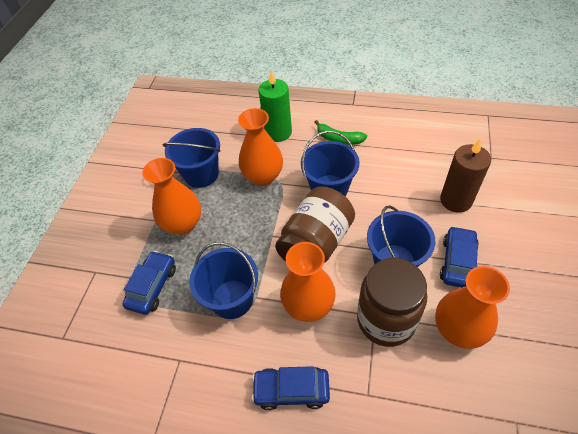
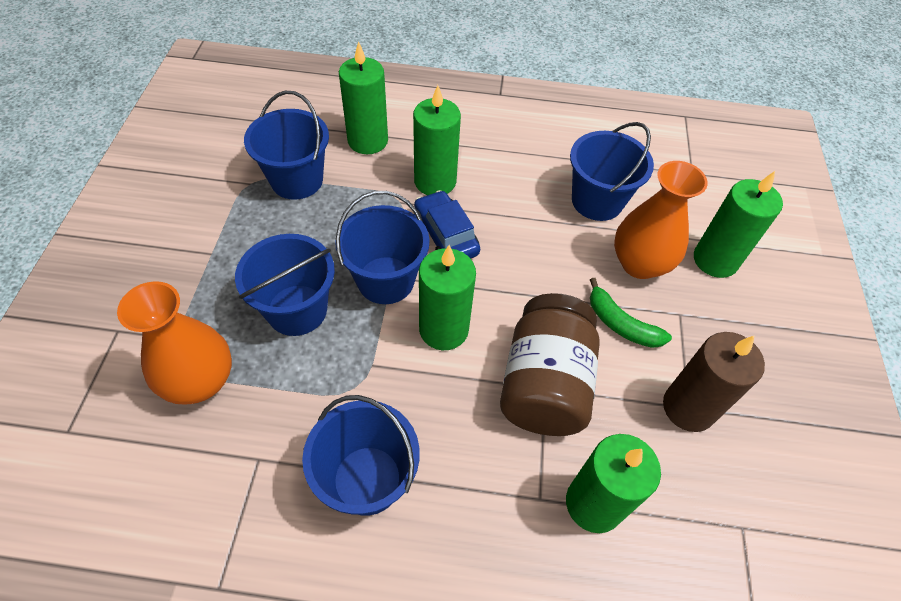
blue bucket: [163,128,220,188] [189,242,258,319] [301,131,360,197] [367,205,435,267] = 4 -> [235,234,335,336] [244,91,329,200] [302,395,419,516] [335,191,430,304] [570,122,654,221] = 5
blue car: [123,251,176,315] [251,366,330,410] [440,226,479,288] = 3 -> [414,190,480,259] = 1
brown jar: [275,186,355,263] [357,258,427,347] = 2 -> [500,293,600,436] = 1
green candle: [258,71,292,142] = 1 -> [339,41,388,154] [413,85,461,195] [419,245,476,350] [566,434,661,533] [694,171,783,278] = 5
orange vase: [142,158,201,235] [238,108,283,186] [280,242,336,322] [435,266,510,349] = 4 -> [117,281,232,404] [614,161,708,279] = 2

